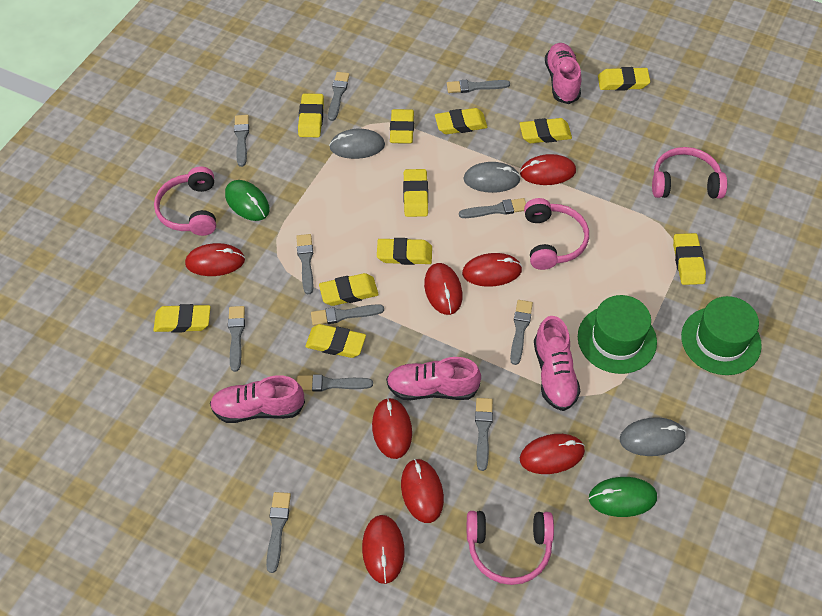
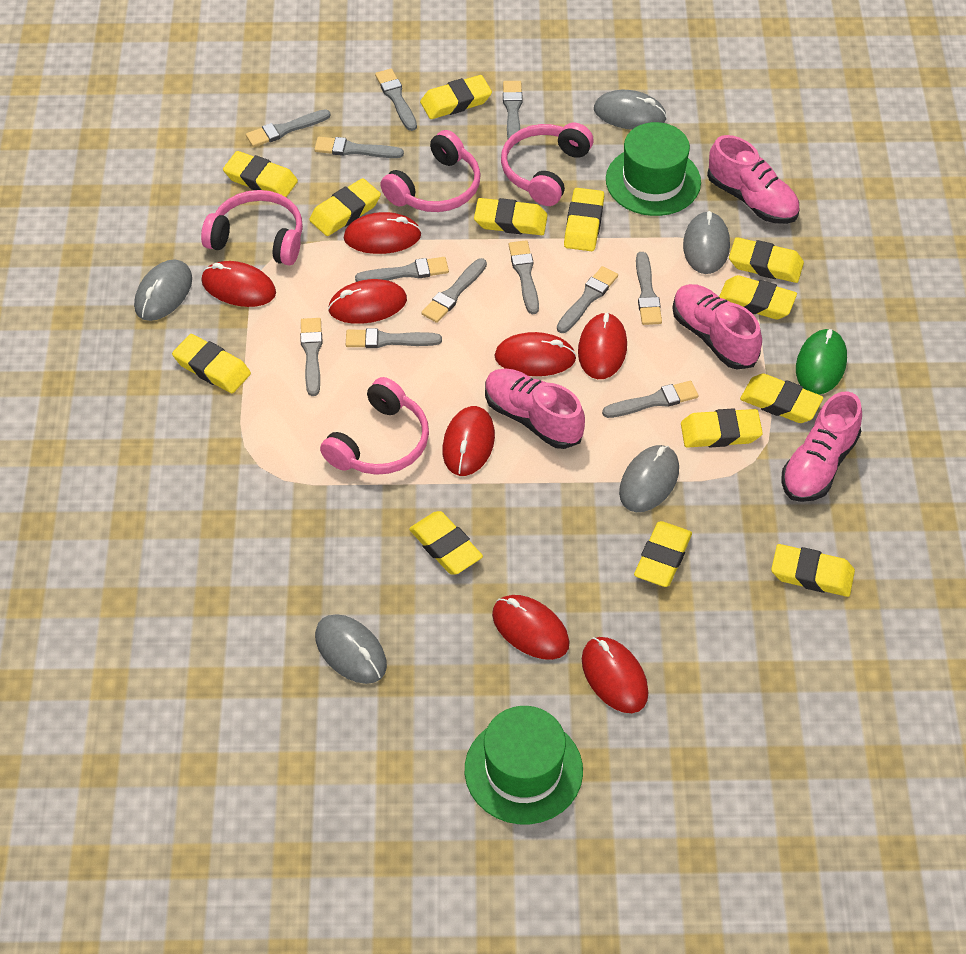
green mouse: [225,180,270,221] [589,477,657,517] = 2 -> [796,329,847,395] = 1
grey brush: [228,306,245,372] [234,115,249,167] [266,492,291,573] [296,234,313,294] [297,375,373,392] [311,304,384,326] [328,72,350,121] [447,80,510,93] [459,198,526,218] [475,398,493,471] [510,300,533,365] = 11 -> [246,109,331,147] [300,318,323,396] [314,137,404,158] [346,328,442,348] [355,257,449,282] [375,69,417,131] [421,258,487,323] [503,81,523,146] [509,240,539,314] [557,266,618,333] [602,381,698,418] [636,252,662,325] = 12
grey mouse: [329,129,385,159] [463,162,521,193] [620,417,686,456] = 3 -> [134,260,192,321] [315,614,387,684] [594,90,667,130] [619,445,679,512] [683,211,730,274] = 5
yellow eraser: [154,304,211,333] [298,93,324,137] [305,324,366,358] [319,273,379,306] [377,238,432,265] [390,109,414,144] [403,169,428,217] [435,108,487,134] [519,118,572,143] [598,67,650,91] [673,233,706,285] = 11 -> [172,334,251,393] [223,151,298,197] [309,178,381,236] [409,511,483,574] [420,75,492,119] [474,198,548,235] [564,188,604,251] [634,521,692,587] [681,408,763,448] [719,275,797,319] [729,237,804,283] [740,373,823,423] [771,544,855,597] = 13

